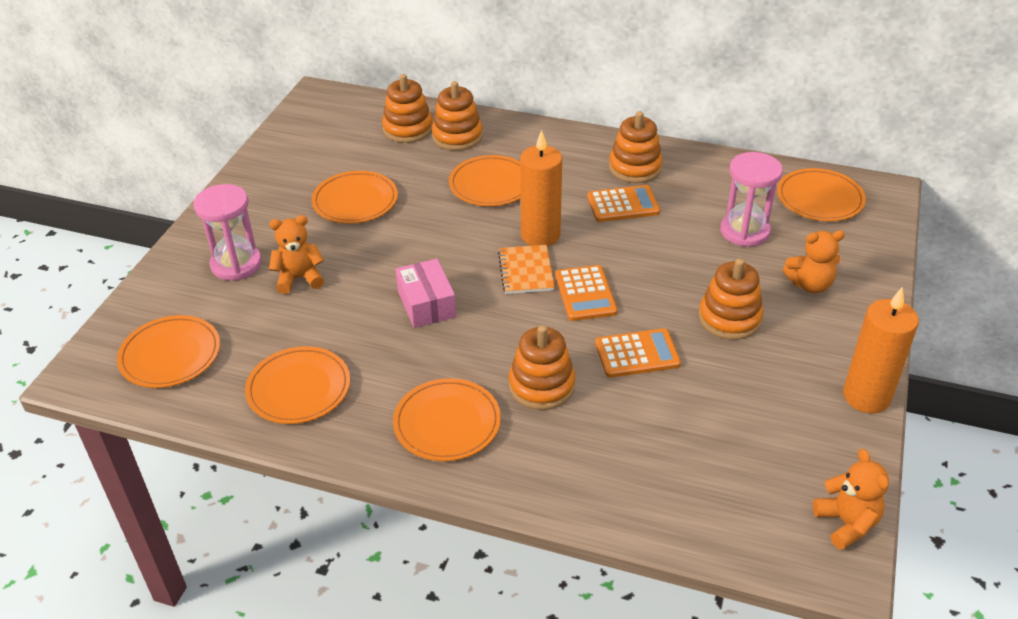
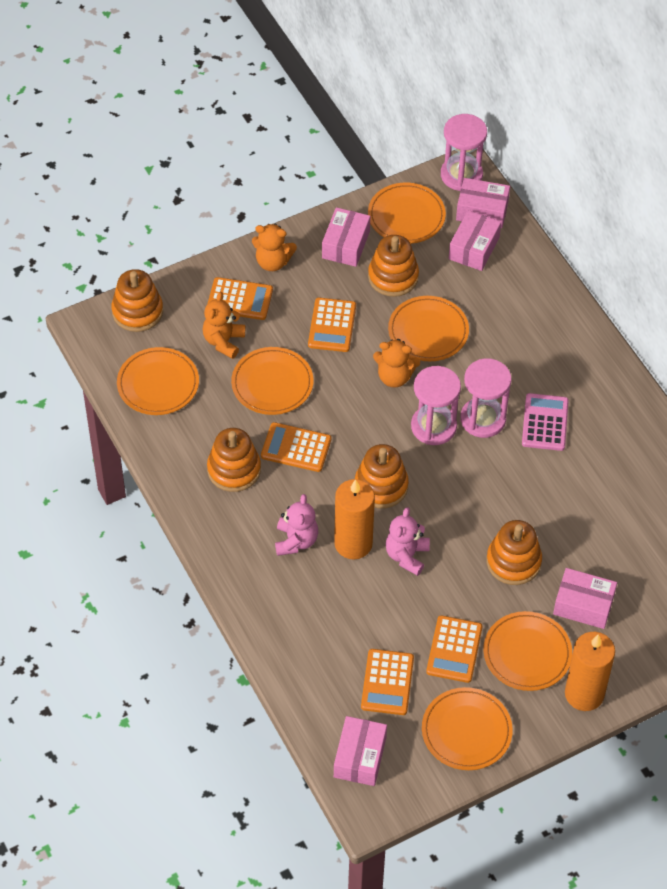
orange calculator: [555,265,618,321] [587,185,660,222] [595,328,681,378] = 3 -> [208,277,273,320] [261,422,331,472] [308,298,356,352] [361,649,414,715] [426,615,482,683] = 5
orange notebook: [498,245,555,294] = 1 -> none = 0
pink box: [395,259,456,328] = 1 -> [322,207,370,267] [334,716,387,786] [449,210,501,271] [456,178,510,228] [553,568,617,629] = 5
pink calculator: none = 0 -> [522,393,569,451] = 1
pink hourglass: [193,184,262,281] [720,152,783,247] = 2 -> [411,366,461,445] [441,114,487,191] [460,358,511,438] = 3
pink teddy bear: none = 0 -> [275,494,318,556] [385,507,430,576] = 2

